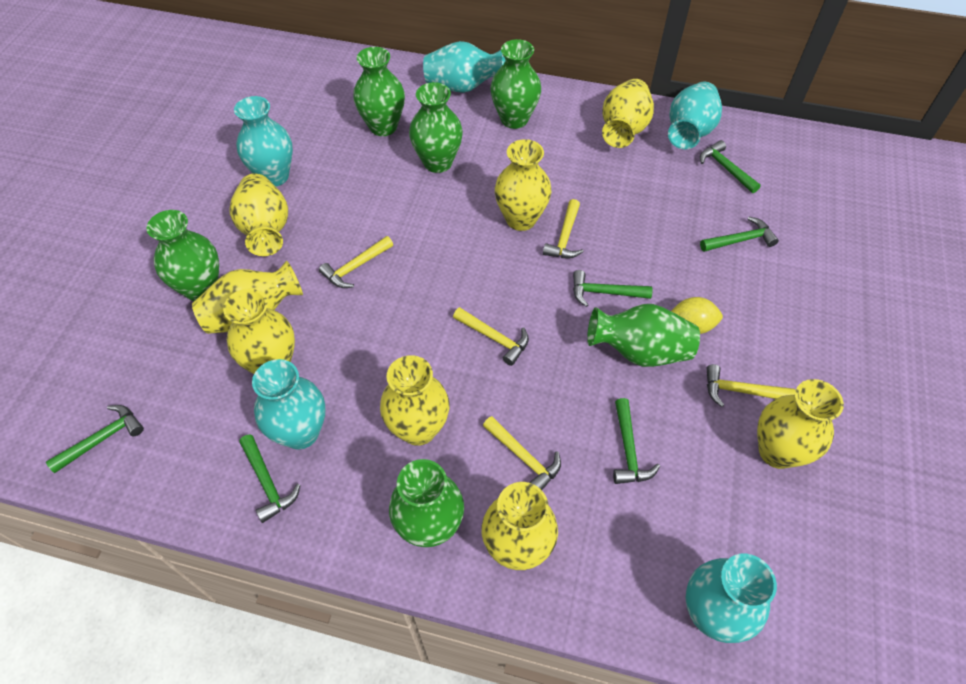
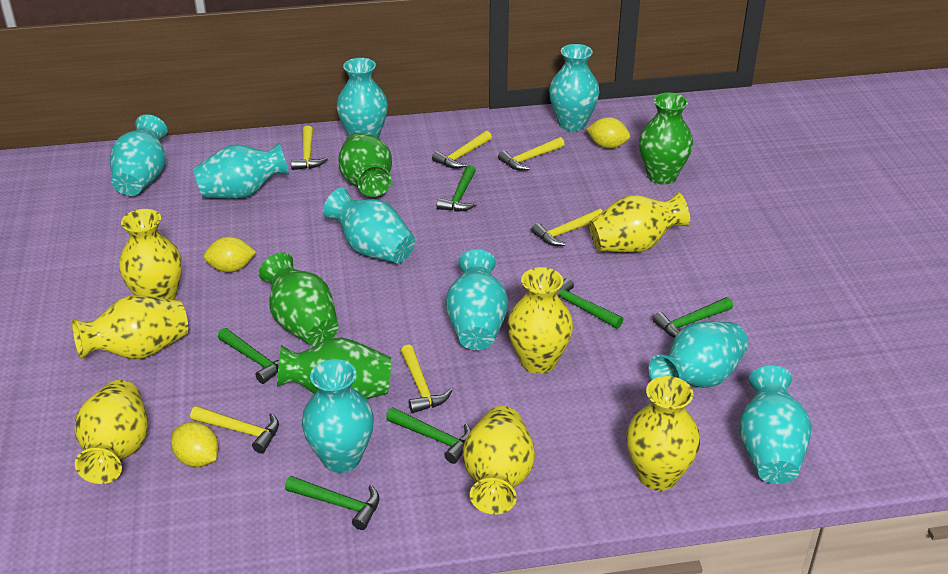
green vase: [147,210,219,301] [353,47,405,136] [389,459,464,547] [409,82,463,173] [490,39,541,129] [587,304,700,367] = 6 -> [259,252,338,346] [277,338,391,399] [338,132,392,197] [639,93,693,184] = 4
turquoise vase: [234,96,293,187] [252,359,325,449] [423,41,506,93] [668,82,722,149] [685,554,777,643] = 5 -> [110,114,167,196] [193,142,290,199] [302,359,374,473] [323,188,415,264] [336,58,388,138] [446,250,508,350] [549,44,600,131] [649,321,748,388] [738,366,811,484] = 9
yellow hammer: [319,236,393,288] [453,307,529,366] [483,416,561,490] [543,199,584,259] [706,364,796,407] = 5 -> [190,406,279,453] [291,126,328,170] [401,344,452,413] [432,130,492,169] [498,137,565,170] [531,209,603,246] = 6
yellow lemon: [672,297,723,334] = 1 -> [171,422,219,467] [203,237,256,272] [586,117,630,149] = 3
yellow vase: [192,260,303,334] [223,289,295,374] [229,174,288,256] [380,355,449,446] [482,482,558,570] [495,139,551,231] [602,79,654,148] [757,379,844,469] = 8 -> [72,295,188,359] [74,380,148,484] [119,209,182,300] [463,406,535,515] [507,267,573,374] [589,192,690,253] [627,376,700,491] = 7

